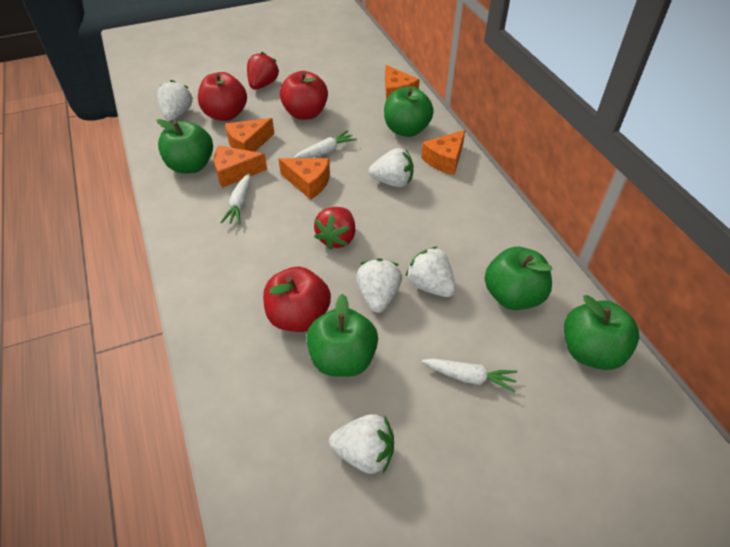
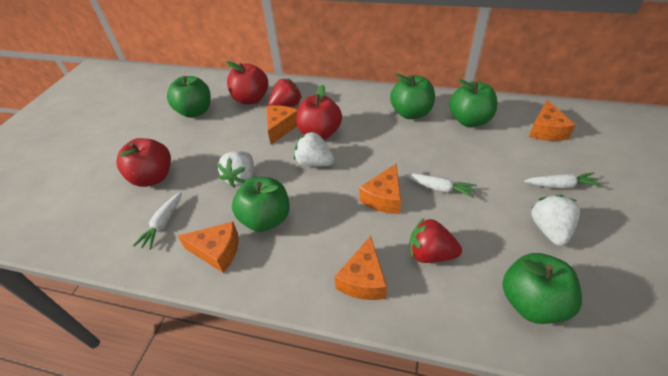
white strawberry: [157,80,193,121] [329,414,394,474] [356,258,402,313] [369,148,414,187] [405,246,456,297] = 5 -> [217,151,254,188] [294,132,334,167] [531,195,580,246] = 3

